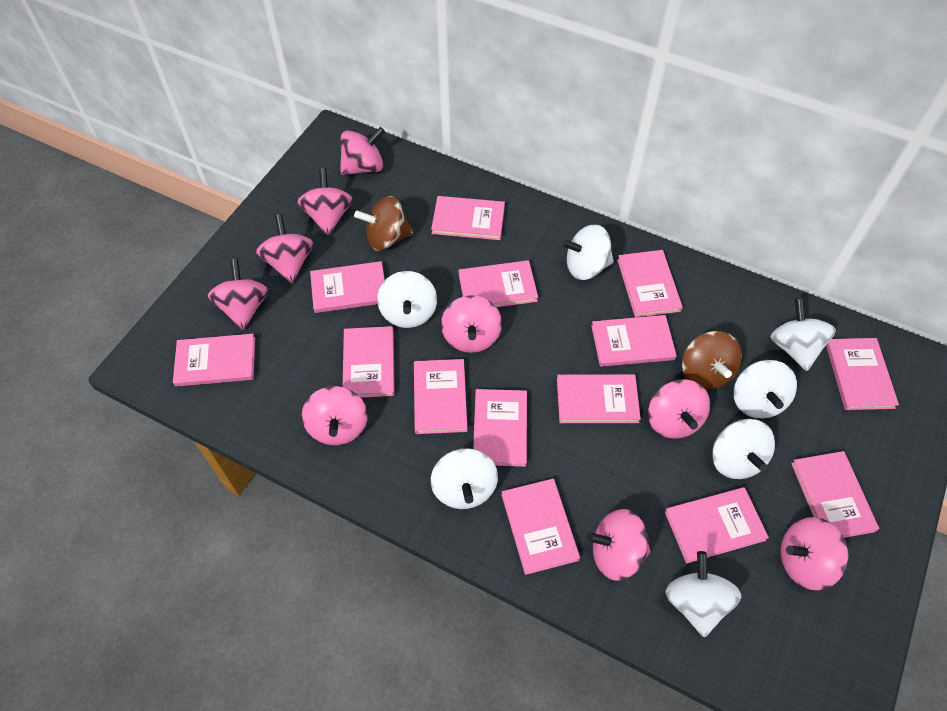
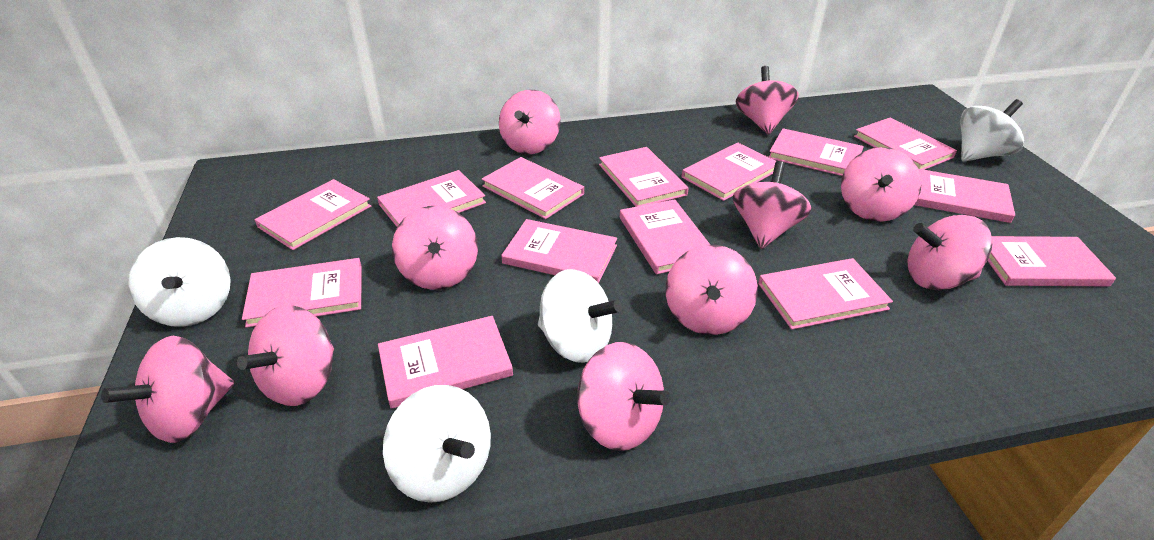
brown spinning top: [354,196,413,251] [682,331,742,389] = 2 -> none = 0
pink spinning top: [208,259,269,330] [256,214,314,283] [297,168,353,236] [302,386,368,445] [340,127,385,175] [441,295,502,353] [587,509,651,581] [648,379,710,439] [781,517,849,590] = 9 -> [101,336,234,443] [237,305,334,406] [392,206,478,290] [499,90,561,154] [577,342,671,451] [666,245,758,335] [733,161,811,249] [736,66,799,135] [841,147,922,222] [907,215,993,290] = 10
white spinning top: [377,271,437,328] [431,448,498,509] [562,224,614,280] [665,551,741,637] [712,419,775,479] [734,360,797,418] [770,298,836,371] = 7 -> [128,237,231,327] [383,385,491,503] [538,269,622,363] [960,99,1024,162] = 4

